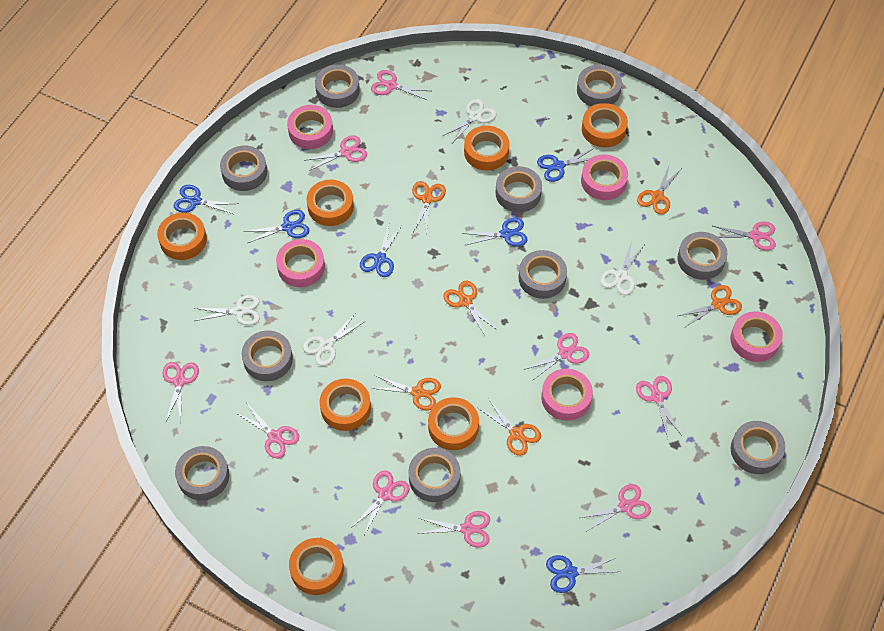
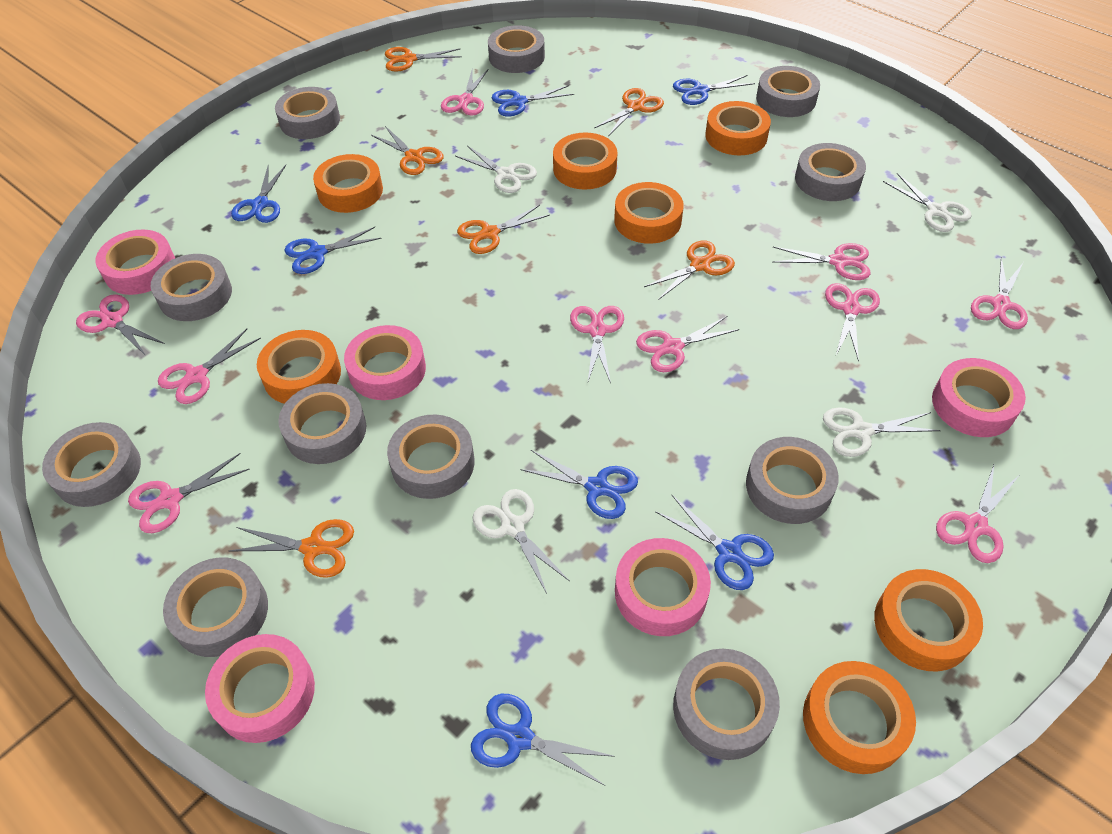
blue scissors: [174,185,238,214] [244,210,310,243] [360,224,402,277] [462,218,528,247] [537,148,594,182] [546,555,620,593] = 6 -> [231,165,286,223] [284,227,382,274] [471,694,615,786] [492,85,574,116] [520,450,638,519] [655,494,774,590] [673,75,755,105] = 7
grey tape: [175,446,229,500] [220,146,267,191] [242,331,293,381] [315,65,360,108] [408,448,460,502] [495,166,542,212] [518,250,567,299] [577,65,622,106] [677,232,727,280] [730,421,785,474] = 10 -> [42,422,141,507] [151,254,232,321] [163,558,268,657] [275,87,340,139] [278,383,366,464] [387,415,474,499] [488,25,545,73] [673,649,780,760] [746,437,839,524] [756,66,820,117] [795,143,866,201] = 11

